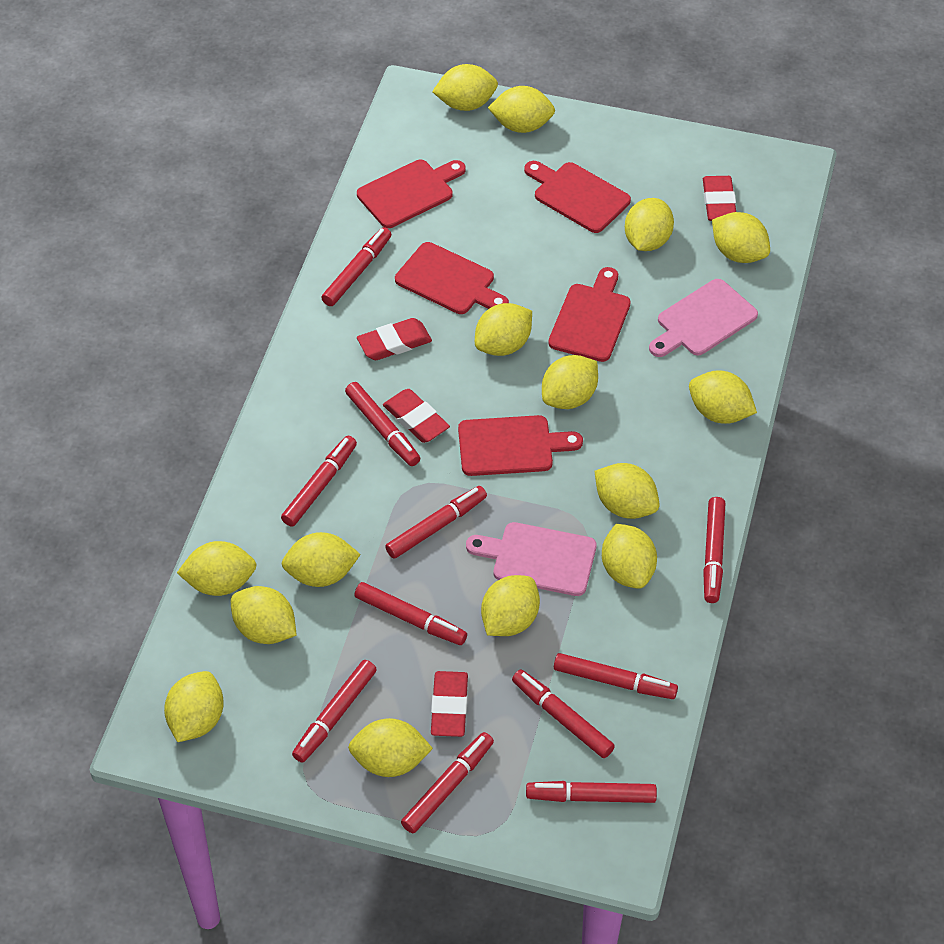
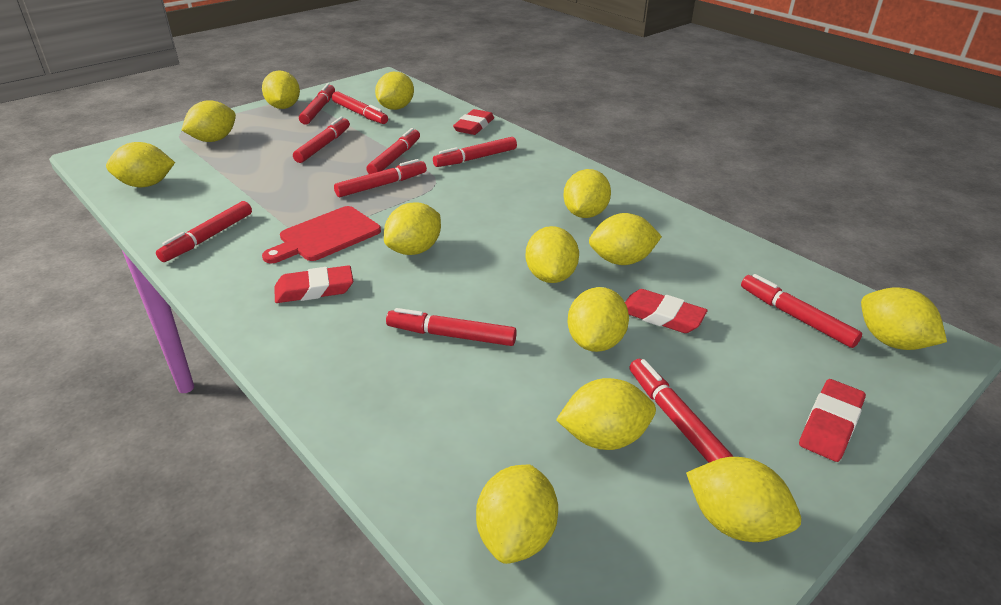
pink cutting board: [466,522,597,596] [649,279,758,357] = 2 -> none = 0
red cutting board: [357,160,466,228] [395,242,509,314] [458,415,583,476] [524,161,631,233] [548,267,631,362] = 5 -> [262,206,381,264] = 1
red marker: [281,436,357,527] [292,660,377,763] [321,227,391,306] [345,382,420,466] [354,582,467,645] [385,486,487,559] [401,732,494,833] [512,669,615,758] [526,781,657,803] [554,653,678,699] [703,497,726,603] = 11 -> [156,201,252,262] [293,117,350,163] [299,83,335,125] [332,91,388,124] [334,159,427,197] [367,128,420,174] [386,308,517,346] [433,137,517,167] [629,358,733,463] [741,274,862,348] = 10
yellow lemon: [164,671,224,742] [177,541,257,596] [231,586,297,644] [281,532,361,587] [348,718,433,777] [432,64,498,111] [475,303,532,356] [481,575,540,636] [488,86,555,133] [542,355,598,409] [595,463,659,519] [602,524,657,589] [625,198,674,251] [689,370,757,424] [712,212,770,263] = 15 -> [106,142,175,187] [182,100,236,142] [262,70,300,109] [375,72,414,110] [384,202,441,255] [476,464,558,564] [525,226,579,283] [556,378,656,450] [563,169,611,218] [568,287,629,352] [589,213,662,265] [686,457,801,542] [861,287,947,350] = 13

